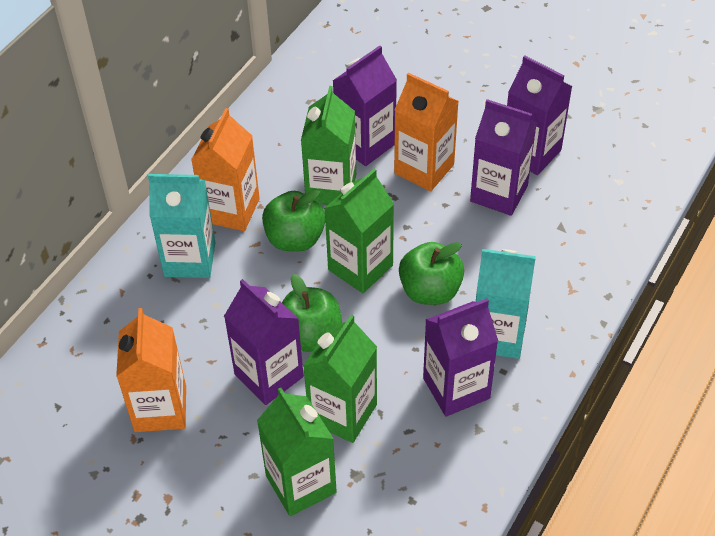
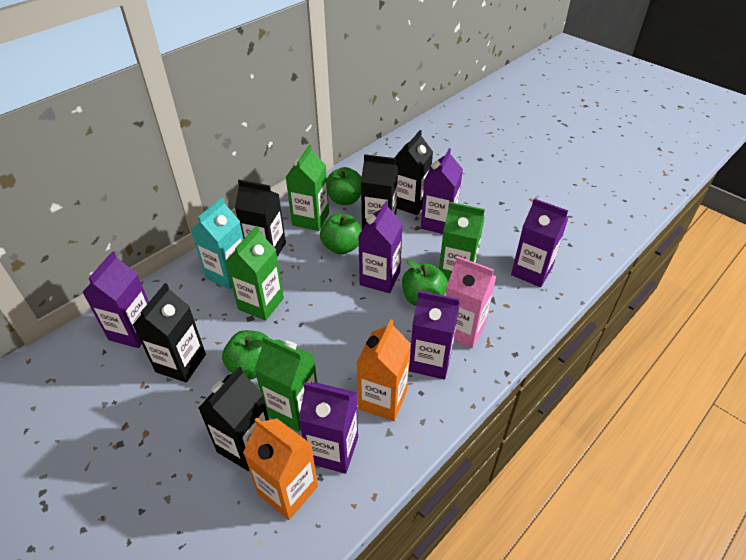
black carton: none = 0 -> [133,283,206,382] [198,366,269,471] [235,180,286,257] [361,154,398,229] [394,130,433,215] = 5
green apple: [262,190,325,252] [282,274,342,352] [399,242,464,305] = 3 -> [222,330,269,380] [320,214,361,254] [327,167,361,205] [402,259,448,306] = 4
orange carton: [116,308,186,432] [191,108,260,231] [394,73,459,191] = 3 -> [243,418,318,520] [356,320,411,421] = 2
pink carton: none = 0 -> [446,256,497,348] = 1
purple carton: [224,279,304,405] [333,46,397,166] [423,298,498,417] [470,99,537,216] [507,56,572,175] = 5 -> [82,252,149,348] [299,382,358,474] [358,201,403,293] [409,291,460,379] [421,148,463,234] [511,198,568,287] = 6
turquoise carton: [148,174,216,278] [476,249,536,359] = 2 -> [191,197,243,290] = 1

